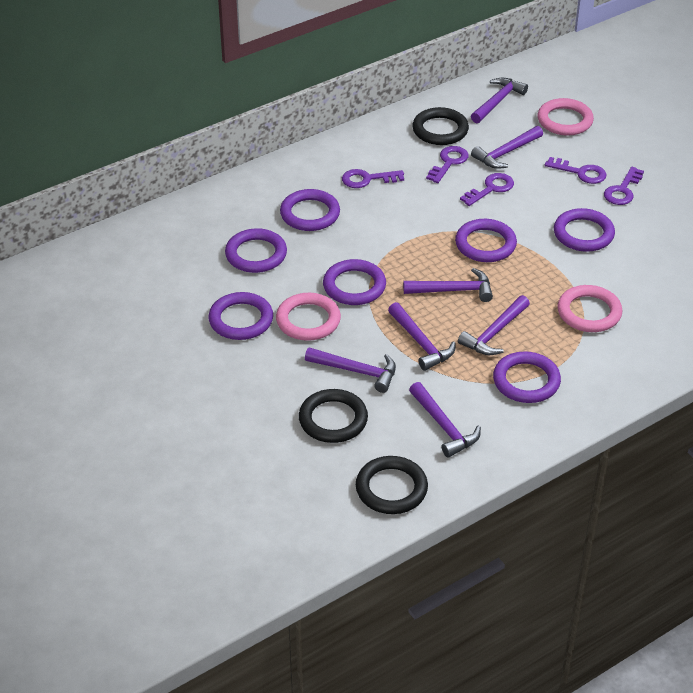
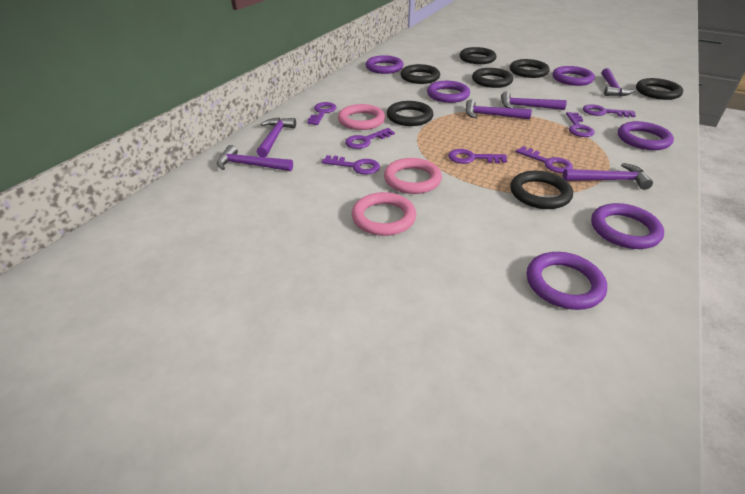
black ring: [299,389,368,443] [356,456,428,514] [412,107,469,145] = 3 -> [387,101,433,126] [400,64,440,84] [460,47,496,64] [472,68,513,88] [510,59,550,78] [510,171,573,209] [636,78,683,100] = 7
purple hammer: [305,347,396,393] [388,302,456,371] [403,268,493,302] [409,382,481,458] [458,295,530,355] [471,78,528,123] [471,126,543,169] = 7 -> [217,145,293,171] [257,117,296,157] [465,99,532,119] [501,91,567,110] [563,163,653,190] [602,68,635,96] = 6
purple key: [342,169,404,188] [426,146,469,183] [460,173,514,206] [545,157,607,184] [604,167,644,205] = 5 -> [307,102,337,125] [322,155,380,175] [345,128,395,149] [448,149,507,164] [516,146,573,173] [566,112,595,137] [583,104,636,117] = 7
purple ring: [208,292,273,340] [225,228,287,273] [280,189,340,231] [323,259,386,305] [455,219,517,262] [493,351,561,403] [554,208,615,252] = 7 -> [366,55,404,74] [427,81,470,103] [527,252,607,310] [552,66,595,86] [591,203,664,249] [618,121,674,150] = 6

